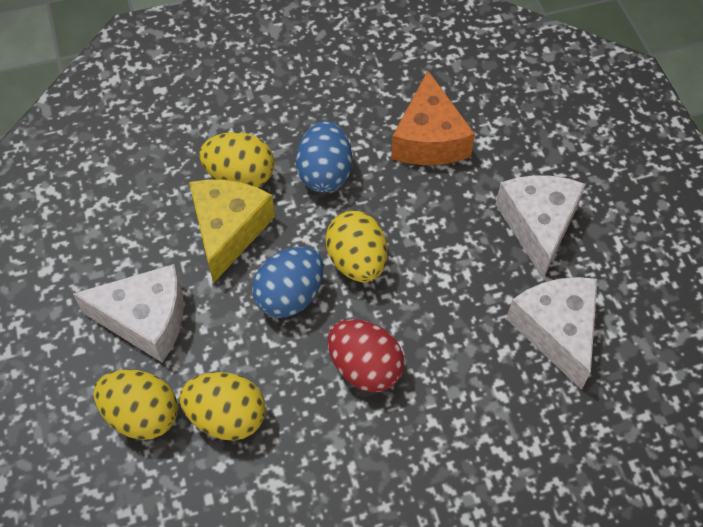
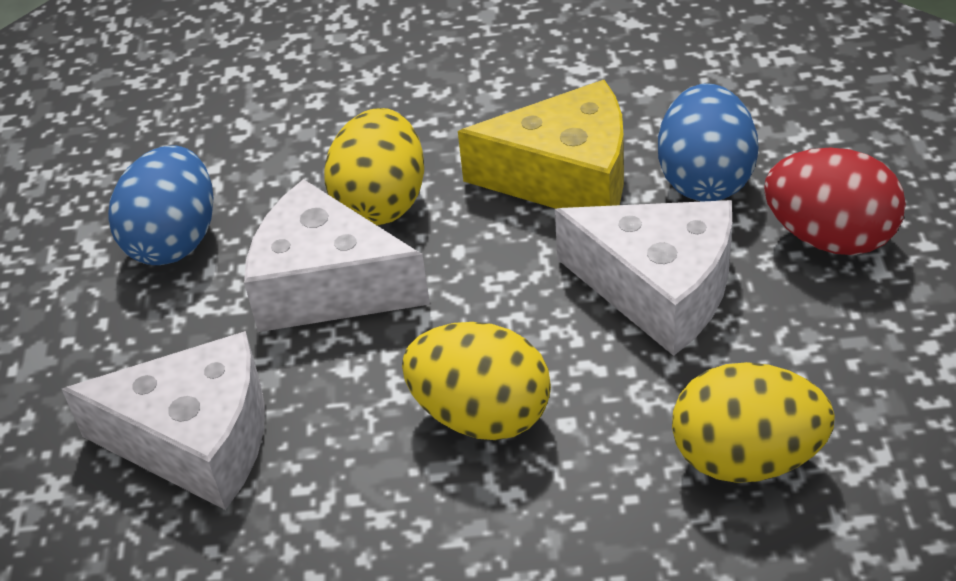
orange cheese: [391,71,475,165] = 1 -> none = 0
yellow egg: [94,369,178,440] [179,372,266,441] [199,132,275,187] [325,211,387,283] = 4 -> [324,108,424,226] [402,322,551,440] [672,362,835,483] = 3

